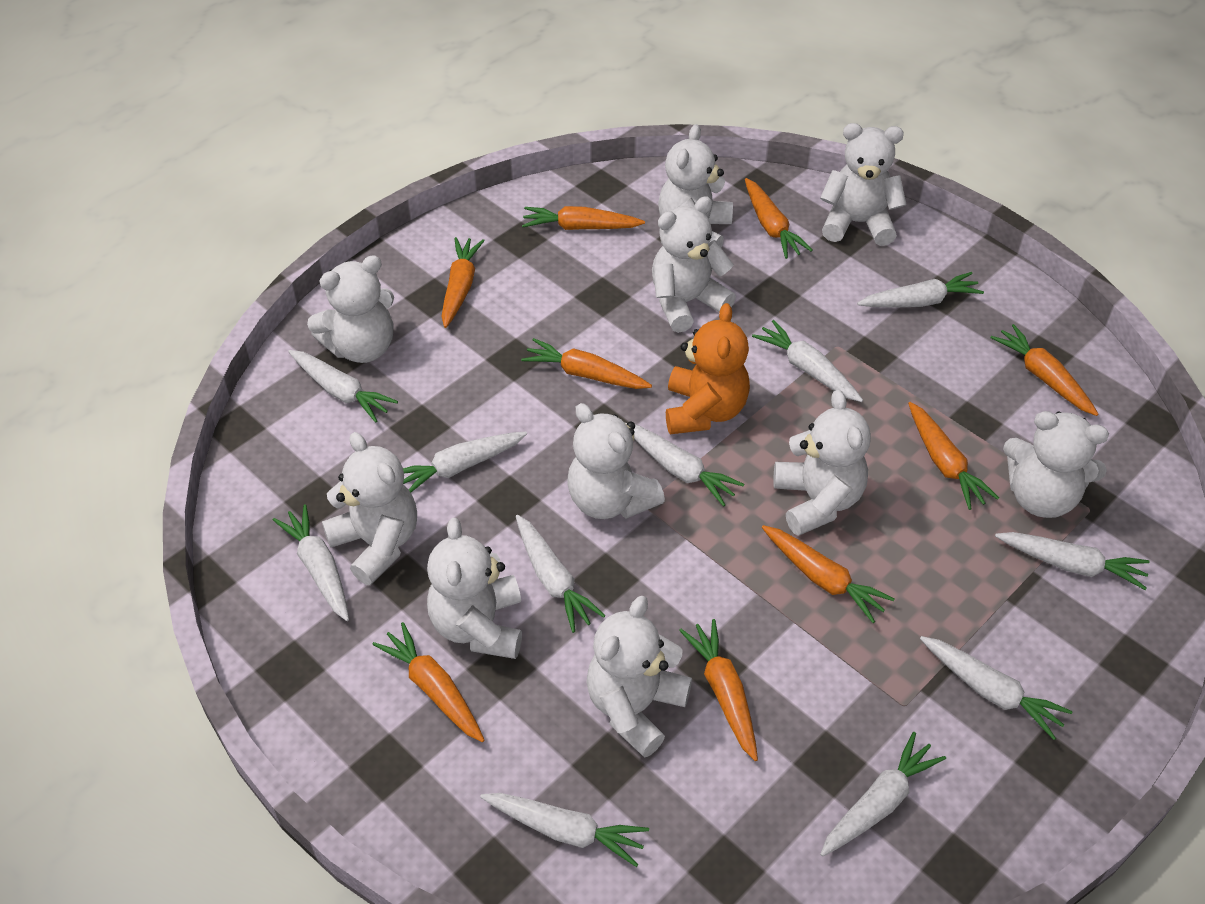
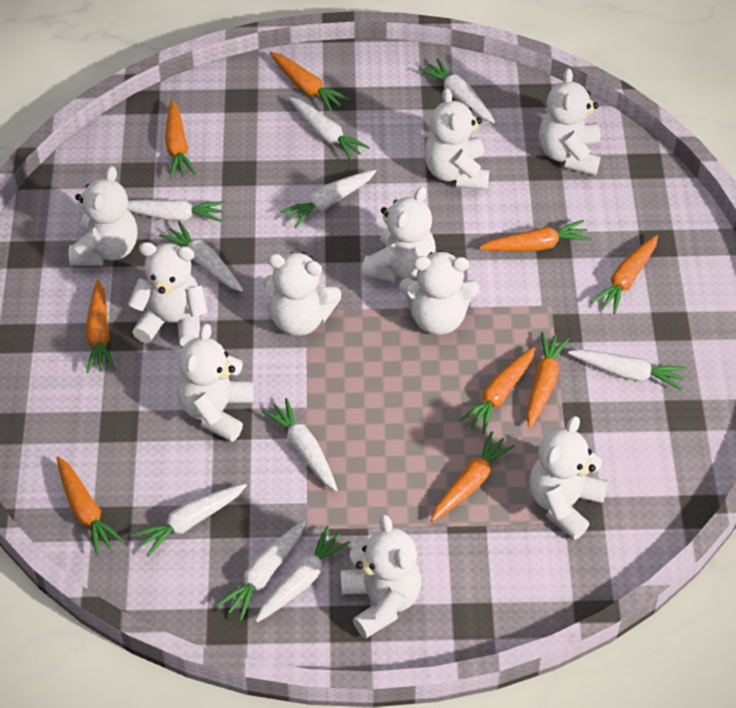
orange teddy bear: [666,303,750,434] = 1 -> none = 0
white carrot: [273,504,349,621] [288,350,398,422] [403,431,527,493] [480,793,649,867] [516,515,606,633] [625,423,744,507] [752,320,863,402] [820,732,946,857] [857,272,984,308] [920,636,1073,740] [995,532,1150,590] = 11 -> [127,200,225,222] [132,483,247,557] [159,221,243,292] [216,521,305,621] [255,526,351,622] [262,398,338,491] [280,170,376,228] [289,97,370,161] [419,58,495,123] [568,349,687,390] = 10

